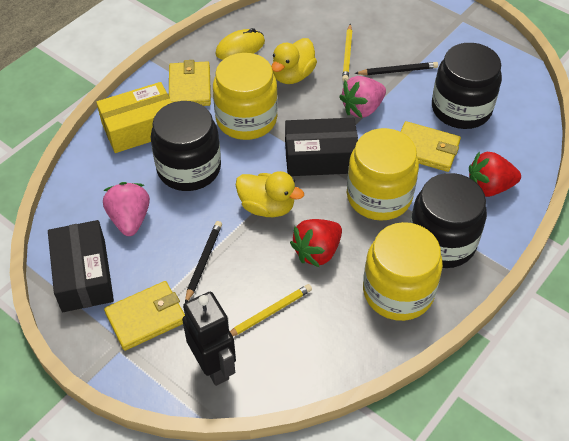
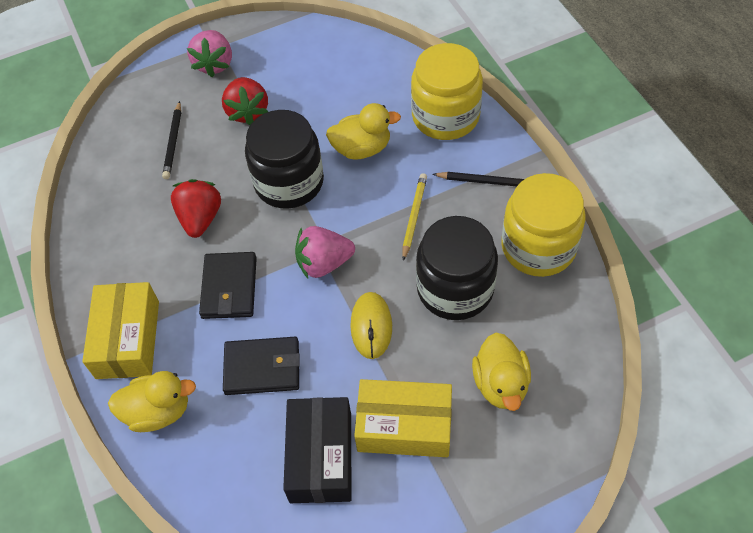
black box: [48,220,114,312] [285,118,358,176] = 2 -> [283,397,351,503] = 1
black jar: [151,101,221,191] [410,173,487,268] [432,43,502,129] = 3 -> [245,110,324,209] [416,216,498,320] = 2
black robot: [182,292,236,386] = 1 -> none = 0
black wallet: none = 0 -> [199,252,257,319] [223,337,300,395] = 2
yellow box: [96,82,172,153] = 1 -> [82,282,159,379] [354,379,452,457] = 2
yellow duck: [236,171,304,217] [271,38,317,84] = 2 -> [108,371,196,432] [326,103,401,160] [472,333,531,411] = 3
yellow jar: [213,53,278,140] [347,128,419,221] [363,222,443,321] = 3 -> [411,43,483,140] [501,173,585,277] = 2
yellow pencil: [230,284,312,336] [342,24,353,82] = 2 -> [402,173,427,261] = 1
yellow wallet: [104,281,185,351] [169,60,211,106] [401,121,461,172] = 3 -> none = 0

